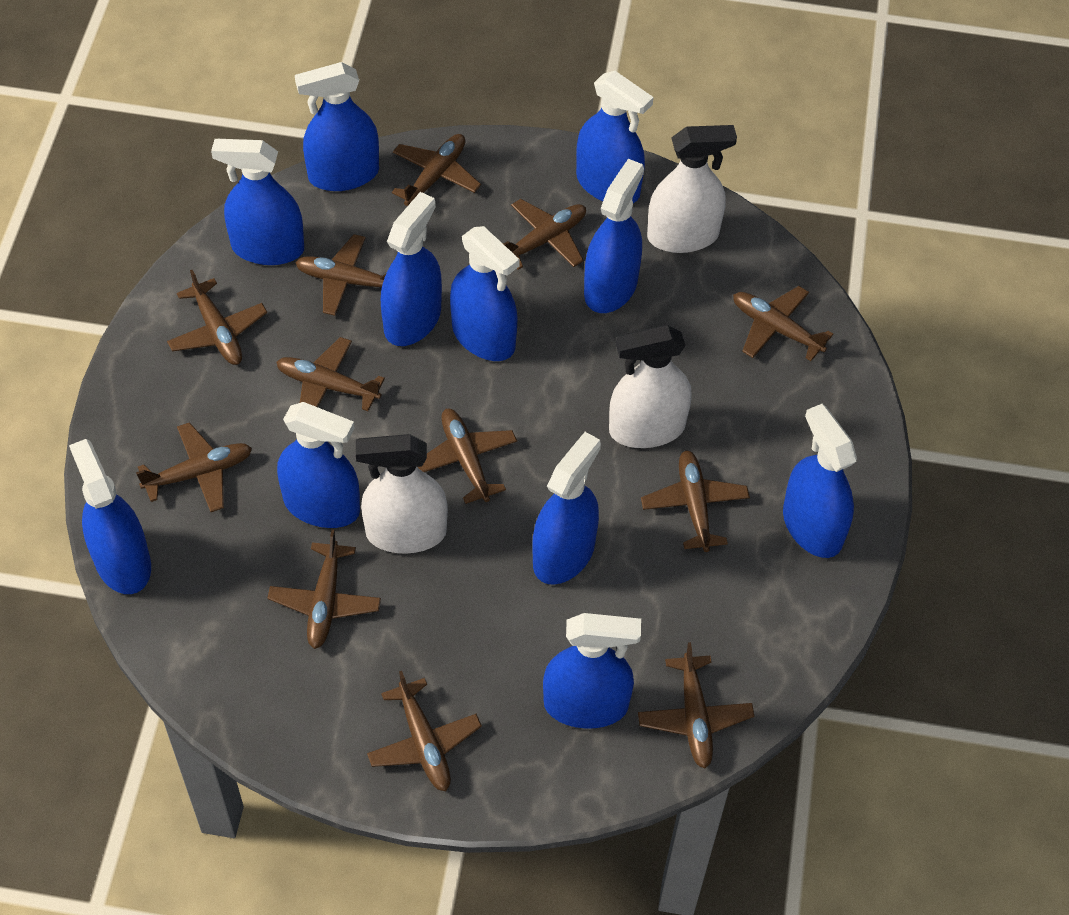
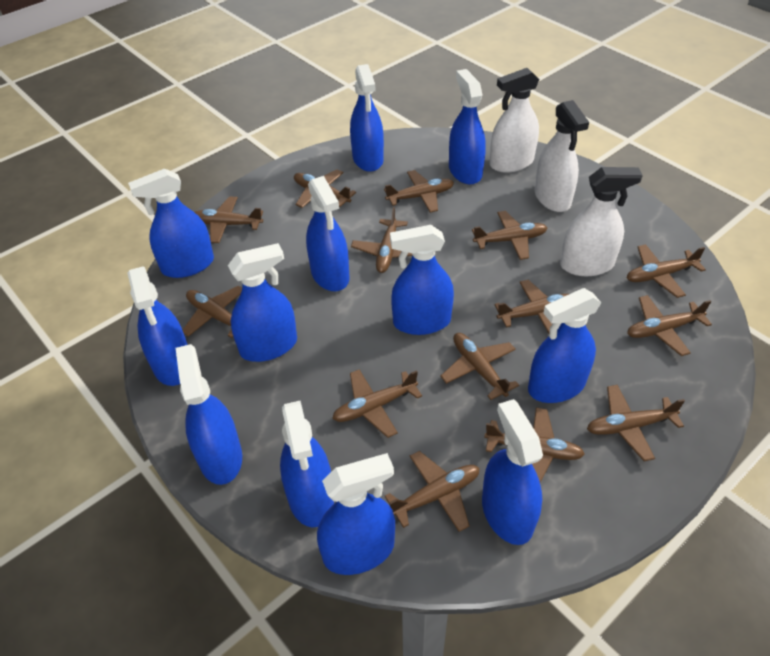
blue spray bottle: [69,439,151,594] [211,139,304,265] [277,402,360,528] [295,62,379,191] [381,192,442,346] [450,226,520,361] [533,432,601,585] [543,613,641,729] [576,71,654,203] [584,159,644,313] [783,404,857,558] = 11 -> [128,169,214,278] [128,266,187,386] [176,344,242,485] [228,243,297,362] [280,401,334,527] [306,176,349,291] [317,453,395,575] [350,64,384,172] [390,225,454,335] [449,69,486,184] [482,399,543,545] [528,288,601,403] = 12
brown plane: [136,422,252,512] [167,270,267,365] [268,529,381,649] [276,337,385,411] [295,234,386,316] [367,671,482,791] [392,134,481,206] [418,408,517,504] [503,199,586,270] [638,642,754,769] [641,450,750,552] [733,286,833,361] = 12 -> [183,286,242,338] [194,196,263,243] [294,169,356,208] [332,369,422,438] [351,207,412,273] [384,170,454,213] [385,451,479,532] [440,333,519,400] [472,211,547,260] [484,407,585,483] [494,280,569,334] [587,385,685,461] [627,244,706,298] [627,295,712,356] = 14

